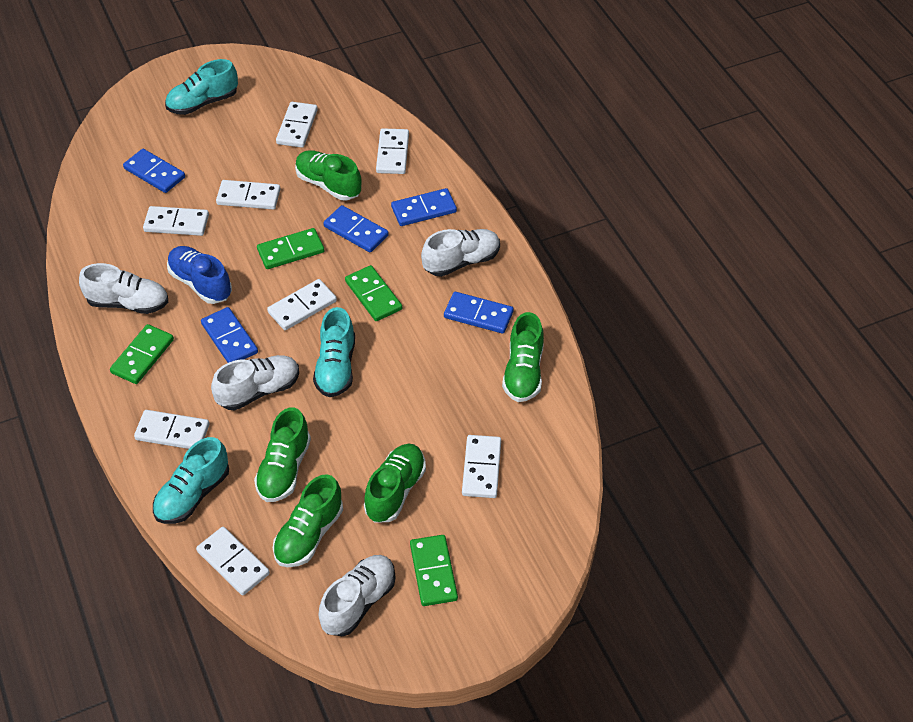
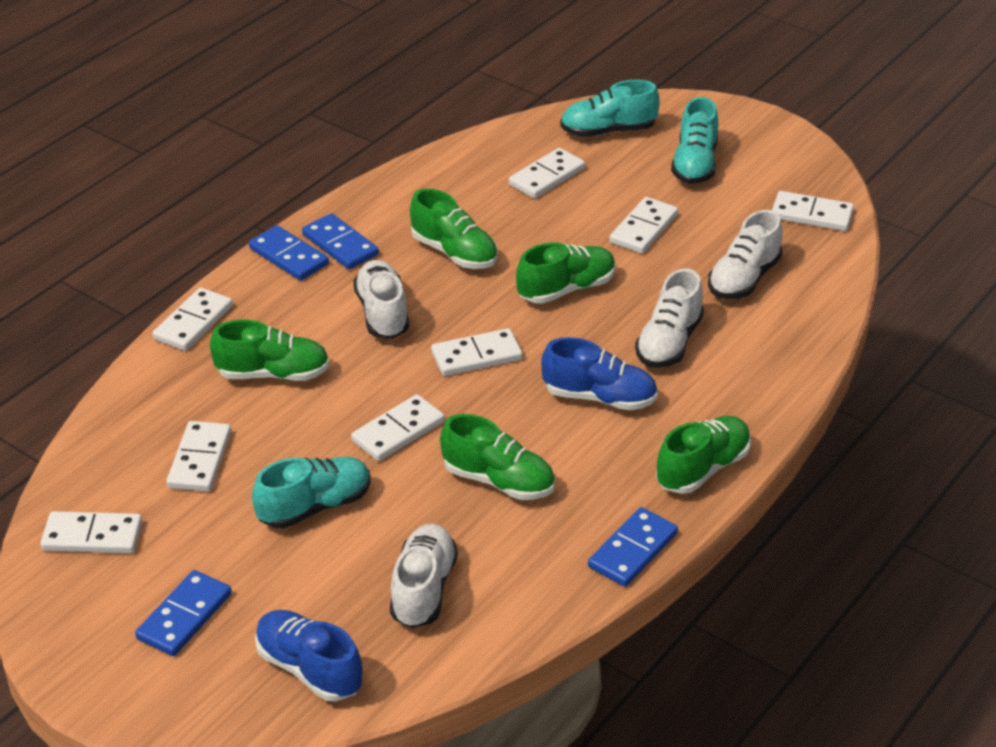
blue domino: [123,149,185,193] [201,307,258,363] [323,205,389,252] [391,188,457,226] [444,292,514,334] = 5 -> [135,570,232,656] [249,225,329,281] [302,213,379,269] [588,507,678,587] = 4
blue shoe: [167,246,232,304] = 1 -> [255,610,363,701] [541,337,658,410] = 2
green domino: [110,324,174,384] [257,228,324,269] [345,265,402,321] [410,535,458,606] = 4 -> none = 0

